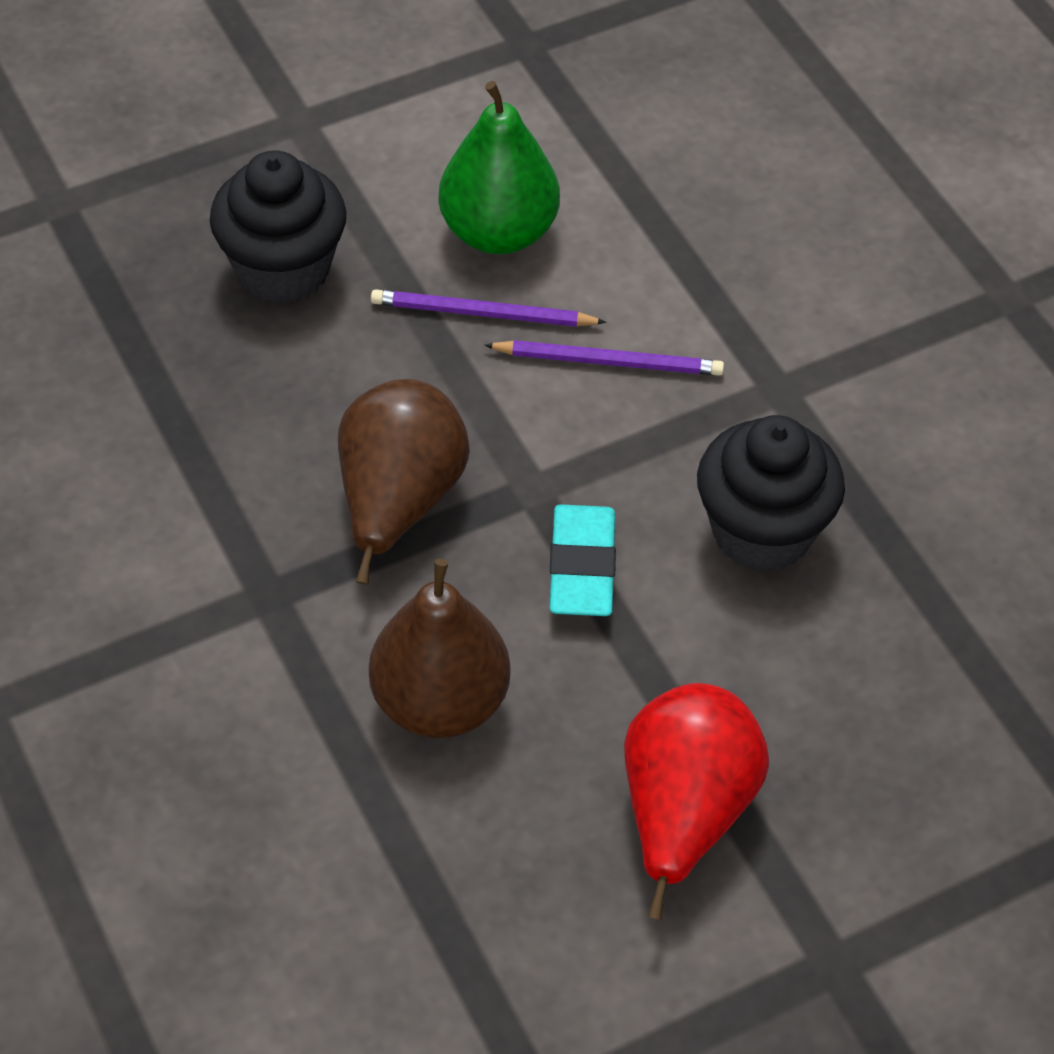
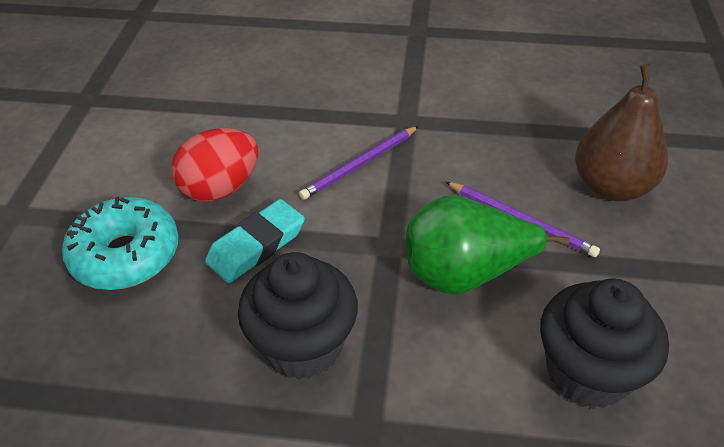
brown pear: [338,379,470,584] [369,559,511,738] = 2 -> [575,64,668,201] = 1
red egg: none = 0 -> [171,128,258,202] = 1
red pear: [624,683,769,920] = 1 -> none = 0
turquoise donut: none = 0 -> [62,197,179,290] = 1

